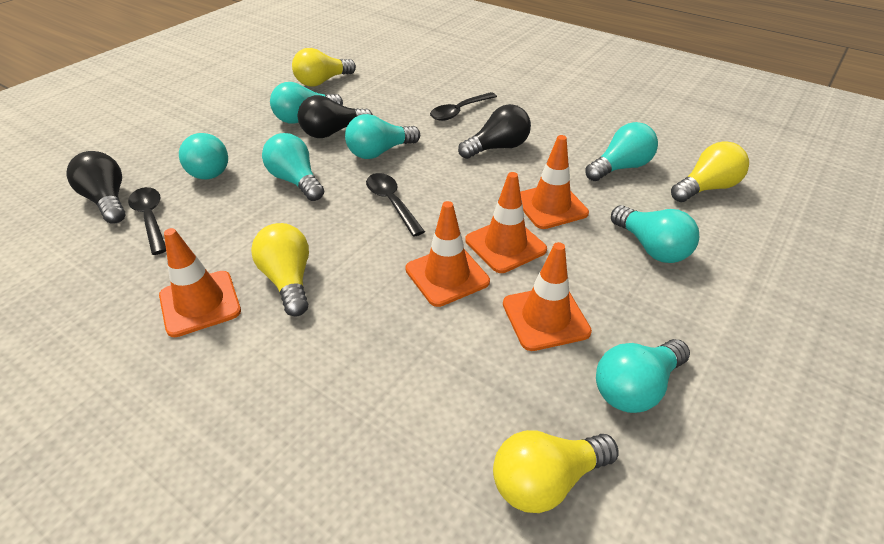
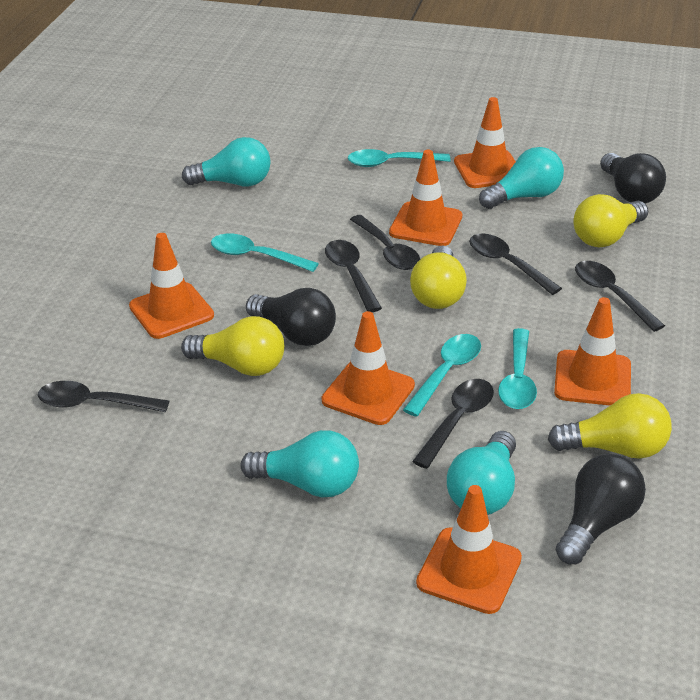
black spoon: [128,187,166,255] [366,173,425,237] [430,92,497,121] = 3 -> [38,381,169,412] [325,240,382,312] [350,215,420,270] [412,379,494,469] [469,234,562,295] [575,261,665,332] = 6
orange traffic cone: [159,228,241,337] [405,201,490,307] [465,172,547,273] [503,242,592,351] [520,135,589,229] = 5 -> [129,233,214,339] [322,311,415,425] [389,150,462,246] [416,485,522,614] [454,97,516,188] [554,297,631,406] = 6
turquoise light bulb: [179,133,228,179] [262,133,324,201] [270,82,343,124] [345,114,420,159] [585,122,658,181] [596,339,690,413] [611,205,699,263] = 7 -> [182,137,271,186] [240,430,359,497] [447,431,516,515] [479,147,564,209] = 4
turquoise spoon: none = 0 -> [211,234,319,272] [348,149,451,167] [403,334,481,417] [498,328,537,409] = 4

